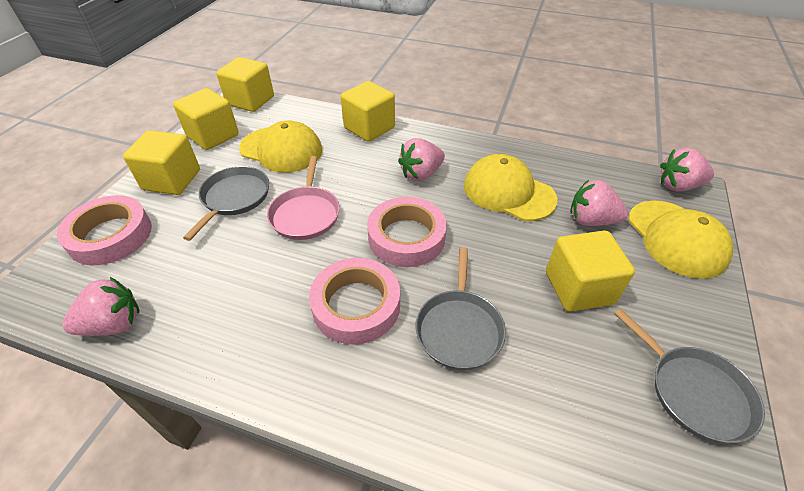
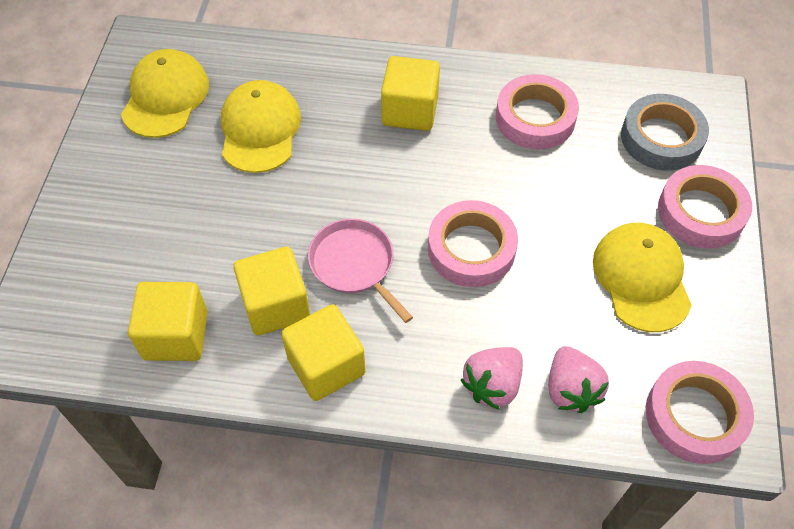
grey pan: [183,166,269,241] [416,247,506,370] [614,308,765,443] = 3 -> none = 0
grey tape: none = 0 -> [621,94,709,171] = 1
pink strawberry: [62,277,139,336] [398,138,445,181] [570,180,629,226] [660,148,714,192] = 4 -> [461,347,523,410] [548,346,609,413] = 2
pink tape: [57,195,152,265] [309,258,400,345] [367,197,447,267] = 3 -> [428,200,518,287] [496,74,579,150] [646,361,754,464] [658,165,752,248] = 4
yellow cube: [123,130,200,195] [173,88,239,150] [216,57,274,112] [341,81,395,142] [546,230,635,312] = 5 -> [128,282,208,361] [233,247,310,335] [281,304,366,401] [381,56,440,131] = 4

